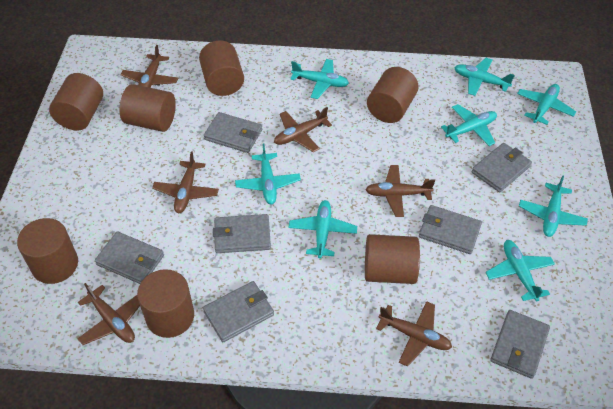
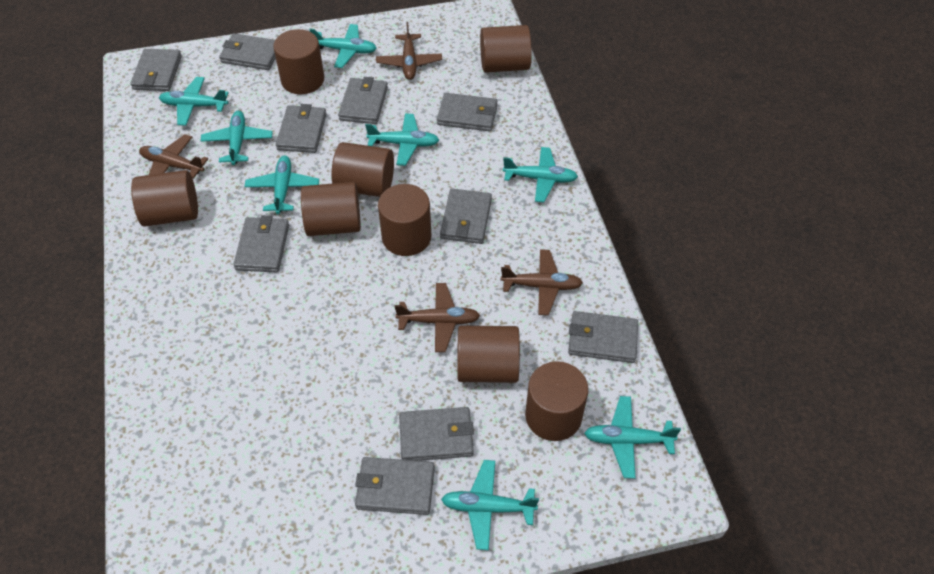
brown cylinder: [17,218,78,284] [49,73,103,130] [120,84,176,132] [137,269,194,338] [199,41,244,96] [365,234,420,284] [367,67,419,123] = 7 -> [131,170,198,227] [273,29,324,94] [301,182,361,236] [332,142,394,197] [378,184,431,256] [457,326,520,383] [480,25,532,73] [525,361,588,441] = 8
brown plane: [77,283,140,345] [121,45,178,88] [152,151,219,213] [274,107,332,152] [365,165,435,217] [376,301,452,367] = 6 -> [139,134,208,179] [376,22,442,80] [394,283,480,352] [501,249,583,315] = 4
grey wallet: [95,232,164,284] [203,281,274,342] [204,112,262,153] [213,214,271,253] [419,205,482,254] [472,143,532,192] [490,310,550,379] = 7 -> [130,49,182,91] [219,33,276,70] [233,215,289,272] [276,104,326,153] [338,77,388,124] [355,457,435,515] [399,407,474,461] [437,93,497,131] [440,189,492,244] [568,311,638,363] = 10

